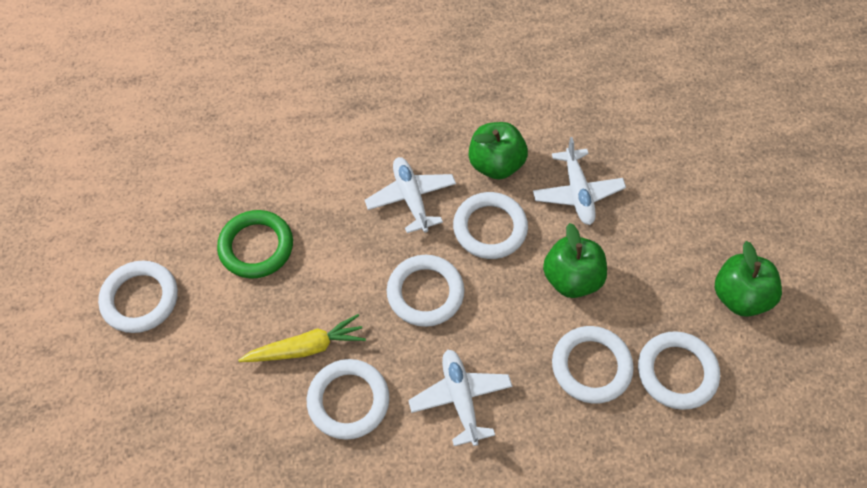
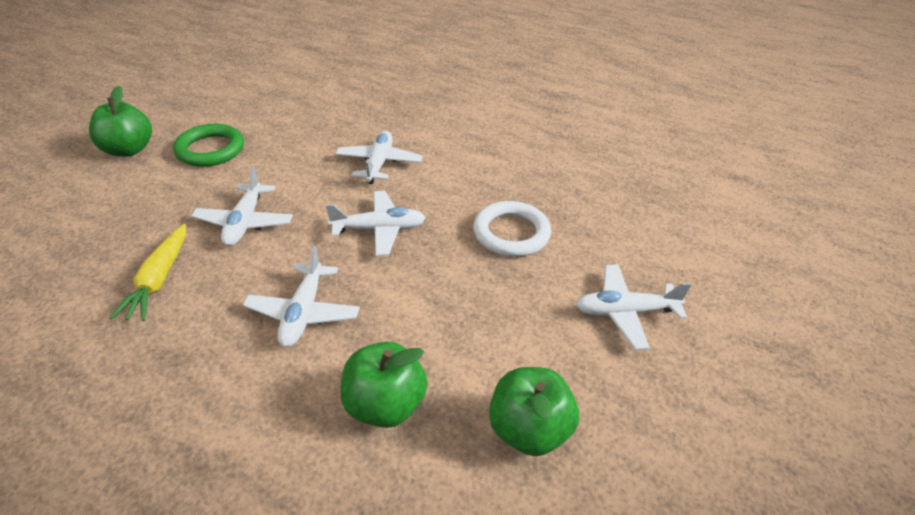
white plane: [365,157,456,233] [408,350,512,446] [533,137,626,225] = 3 -> [191,167,293,246] [243,246,360,347] [326,191,426,256] [335,131,423,184] [576,265,691,350] = 5
white ring: [98,261,178,333] [307,359,389,440] [387,255,464,327] [453,192,528,259] [552,326,634,404] [638,331,720,410] = 6 -> [473,201,551,257] = 1

